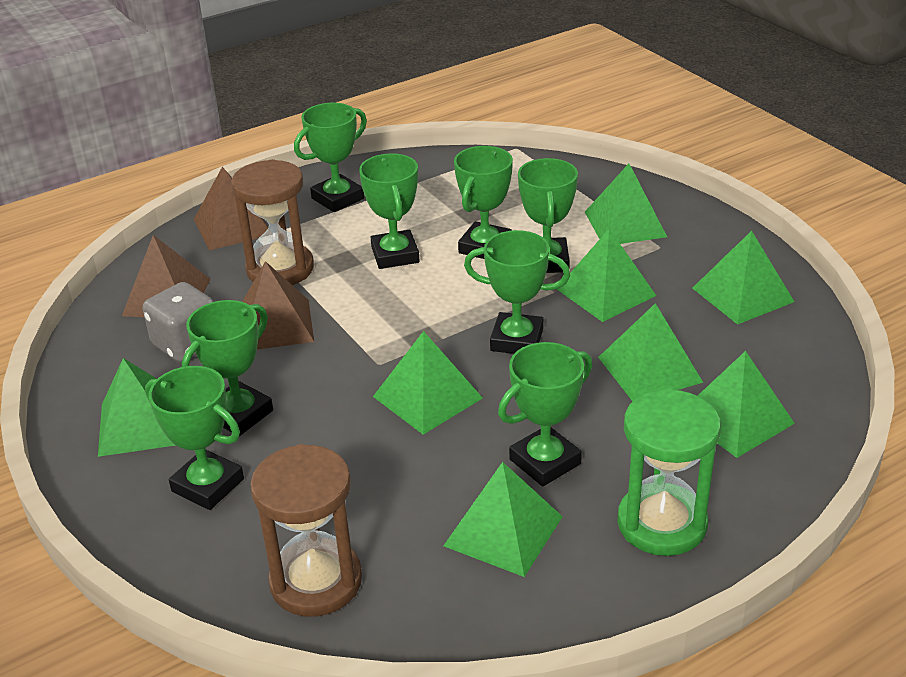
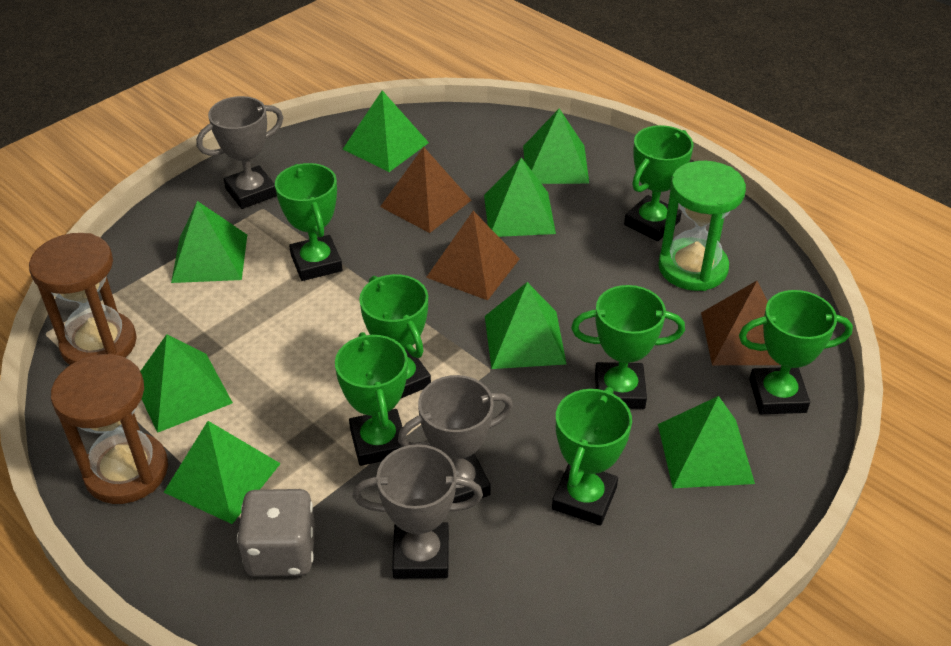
green trophy: [145,366,244,510] [182,300,273,436] [294,103,367,212] [359,153,420,269] [454,146,513,259] [464,230,570,354] [498,342,592,486] [518,158,578,273] = 8 -> [275,163,343,281] [335,332,408,466] [359,274,431,399] [552,387,632,526] [571,285,685,409] [624,125,693,241] [739,290,853,414] = 7
grey trophy: none = 0 -> [196,96,283,209] [353,444,483,579] [398,375,513,503] = 3

